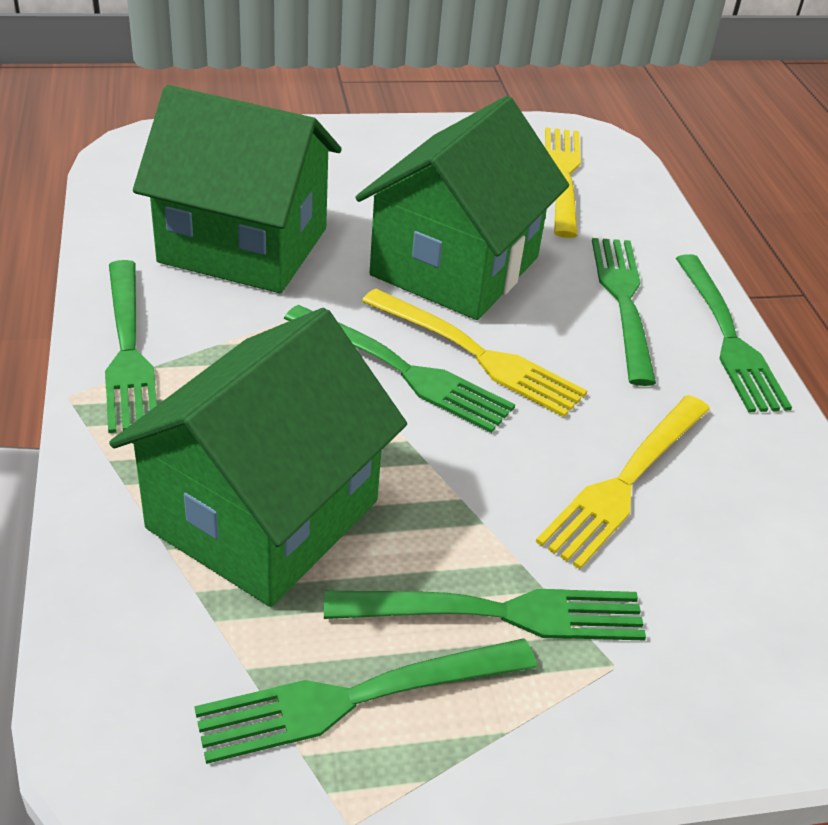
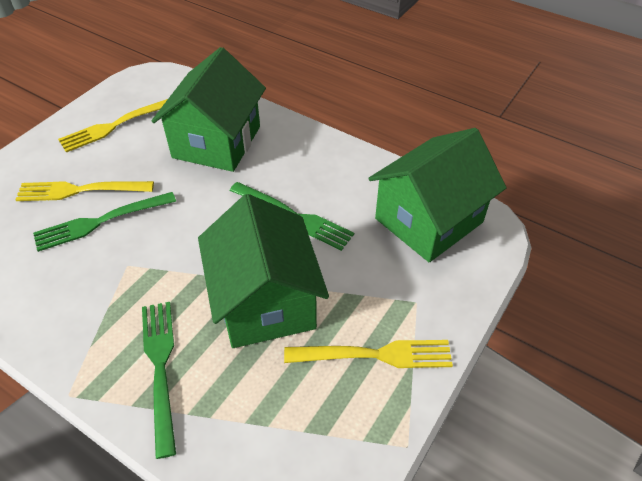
green fork: [105,260,157,433] [194,639,537,764] [284,305,515,433] [324,589,646,640] [592,238,656,386] [676,254,792,412] = 6 -> [33,192,176,252] [142,302,176,459] [230,182,354,251] = 3

